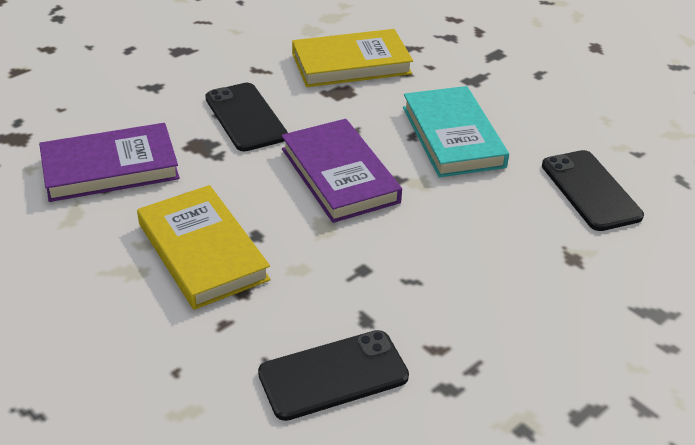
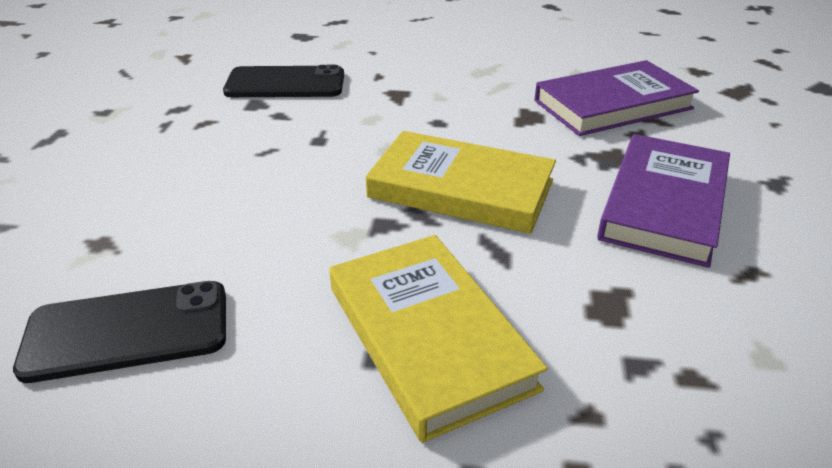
black phone: [205,83,288,151] [258,330,409,421] [542,150,644,231] = 3 -> [13,281,226,383] [223,65,344,97] = 2
turquoise book: [403,86,509,177] = 1 -> none = 0

